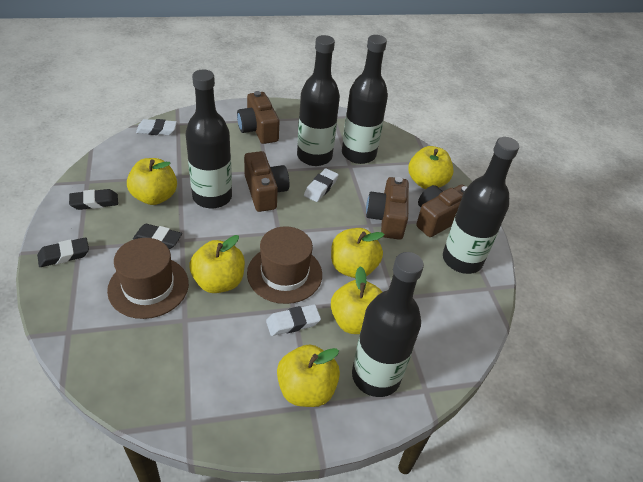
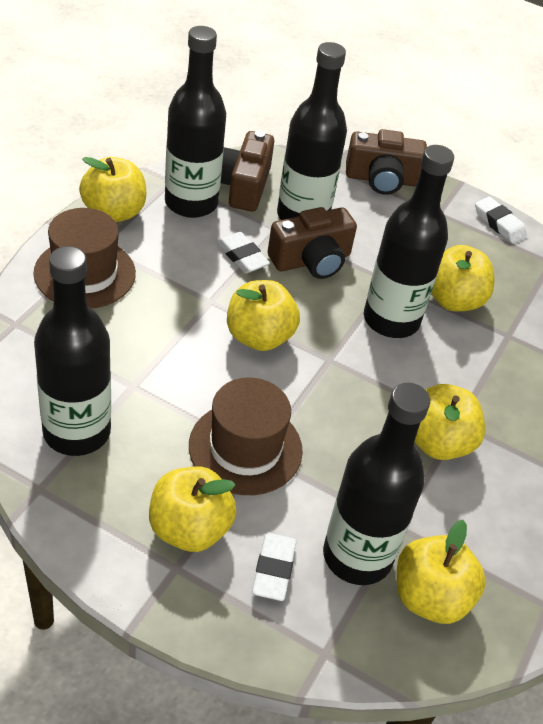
black eraser: [37,237,89,267] [69,189,118,210] [133,224,182,249] = 3 -> none = 0
brown camera: [237,91,279,144] [244,151,289,212] [366,177,409,240] [416,185,467,237] = 4 -> [221,131,274,212] [268,207,357,279] [346,129,427,195] = 3

